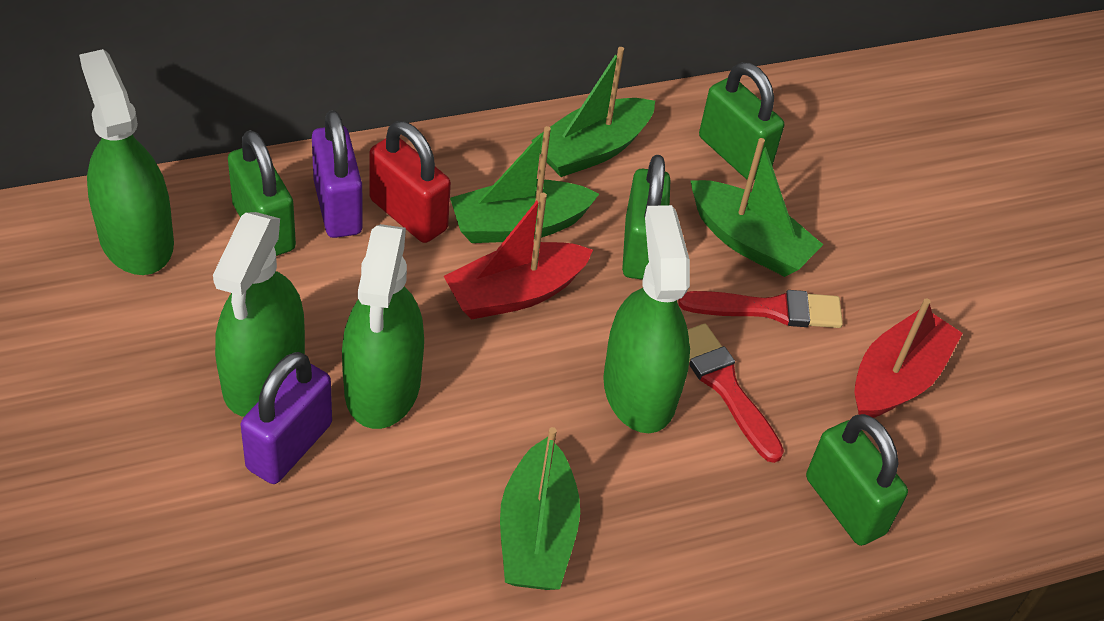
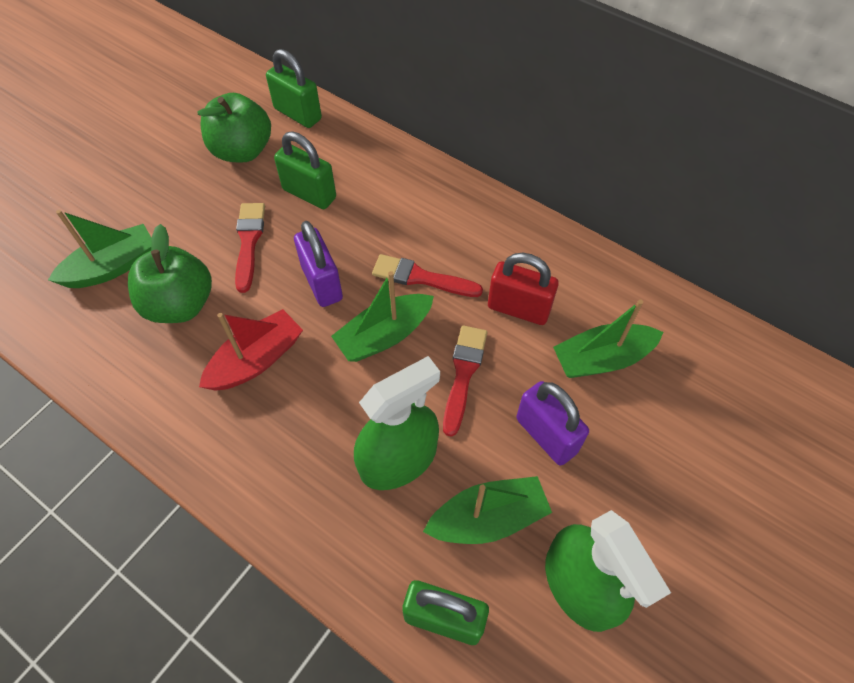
green apple: none = 0 -> [128,224,212,323] [197,93,271,163] = 2
green padlock: [228,130,296,256] [622,155,671,280] [699,62,784,180] [806,414,908,546] = 4 -> [266,49,322,128] [274,132,336,209] [402,580,489,645] = 3
green spray bottle: [79,49,174,275] [213,212,305,417] [342,224,424,429] [603,205,690,433] = 4 -> [354,356,440,490] [545,510,671,632] = 2
red boat: [444,193,593,320] [855,298,963,418] = 2 -> [199,309,303,391] = 1
red brush: [678,290,843,328] [688,324,784,463] = 2 -> [235,203,265,293] [372,254,483,297] [443,325,487,437] = 3

